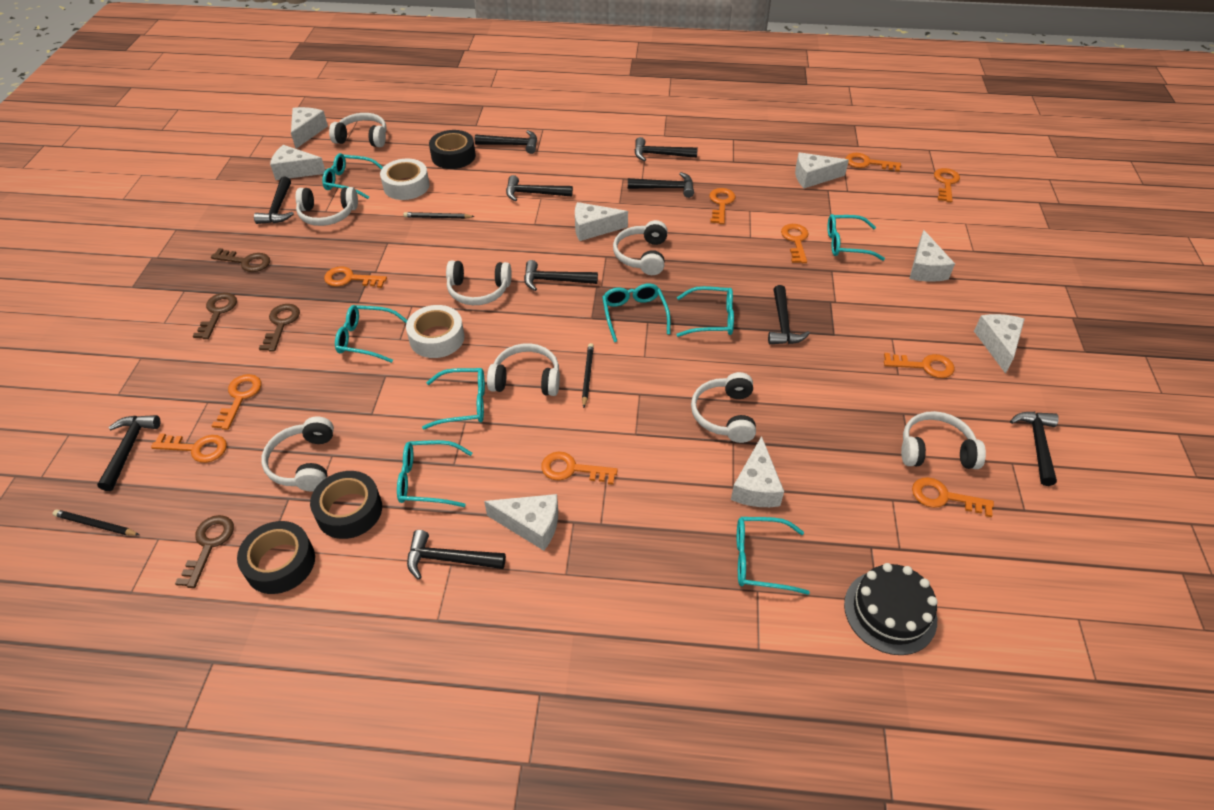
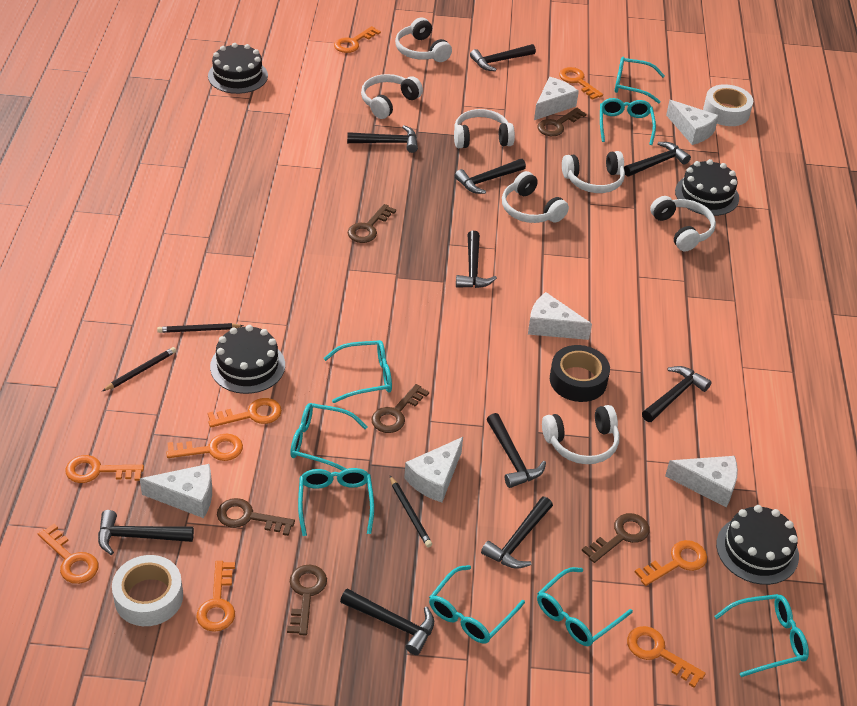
black cake: [844,563,938,655] = 1 -> [208,43,268,94] [210,325,285,394] [675,159,739,216] [716,505,799,585] = 4
black tape: [237,521,315,594] [310,471,382,539] [429,130,476,169] = 3 -> [550,345,610,402] = 1
brown key: [175,515,234,588] [193,293,237,339] [211,248,270,272] [259,304,300,351] = 4 -> [217,498,295,536] [287,565,327,635] [347,204,396,243] [371,384,429,433] [538,108,586,136] [582,513,650,563] = 6
orange key: [151,433,227,463] [211,374,261,430] [324,266,387,288] [541,451,618,485] [710,188,735,224] [781,224,809,263] [846,153,901,172] [884,353,954,378] [912,477,994,517] [934,168,960,202] = 10 -> [38,524,99,584] [65,455,144,483] [166,433,243,461] [196,561,235,632] [208,398,282,427] [334,26,381,53] [559,67,603,100] [627,626,706,688] [635,540,707,586] = 9
white cheese: [270,145,325,180] [291,107,328,149] [484,494,558,551] [575,202,628,241] [731,436,784,507] [795,152,849,188] [909,230,955,282] [974,314,1024,374] = 8 -> [140,464,212,518] [404,437,463,502] [528,292,592,340] [534,77,579,120] [665,456,738,507] [666,100,719,145] = 6
white headphones: [261,416,334,492] [295,187,358,226] [329,113,387,147] [446,260,512,305] [487,343,560,396] [613,220,668,275] [691,372,756,443] [901,411,986,469] = 8 -> [361,74,423,119] [395,17,452,62] [454,109,515,148] [502,171,569,223] [542,405,620,464] [562,151,625,193] [650,196,716,251] = 7

